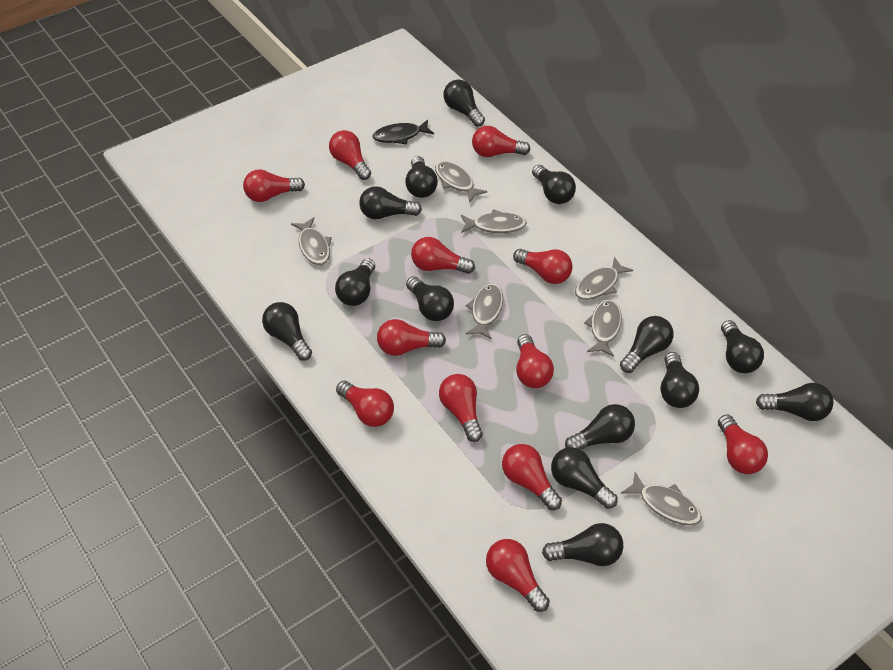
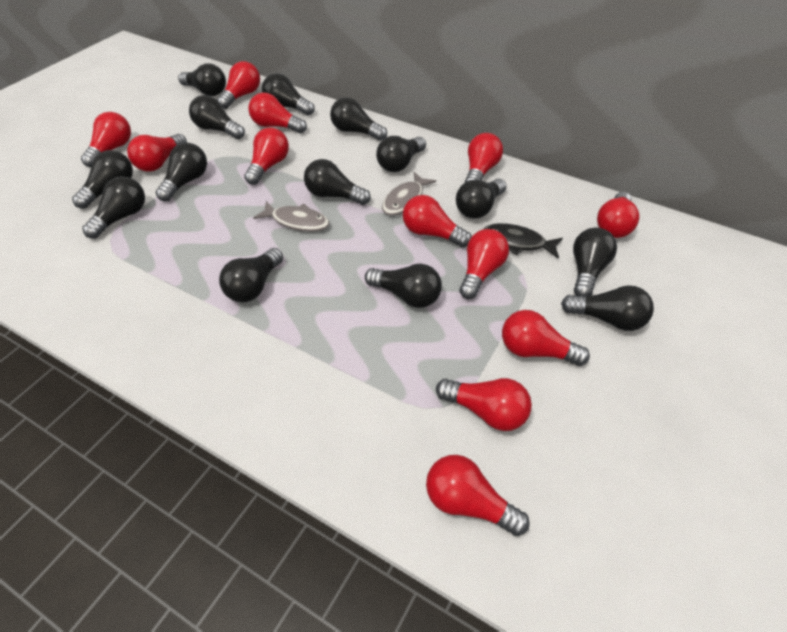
grey fish: [291,217,332,265] [435,161,488,203] [461,209,527,233] [466,284,503,339] [575,257,633,300] [584,300,622,357] [621,472,702,525] = 7 -> [253,201,330,232] [382,172,436,216] = 2

